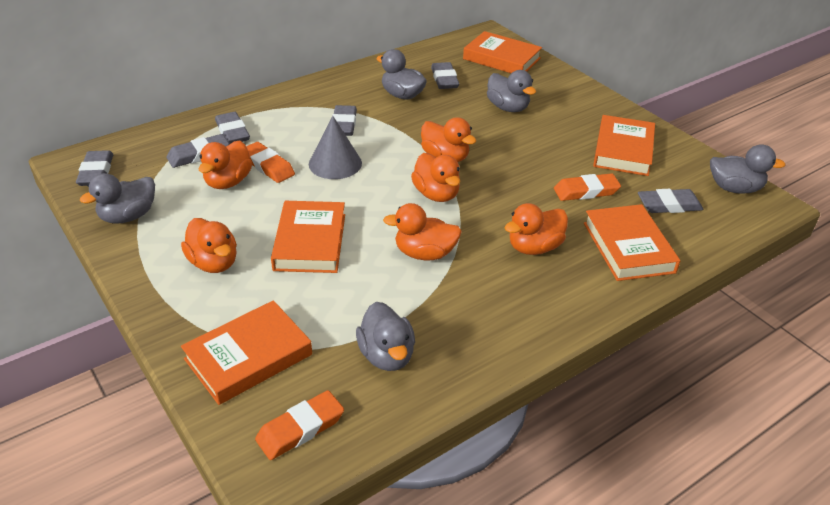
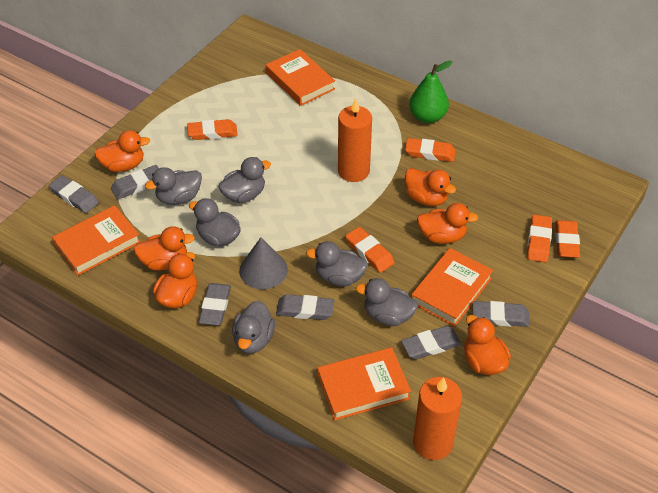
green pear: none = 0 -> [409,61,453,123] = 1
grey duck: [80,173,155,224] [356,302,415,371] [376,49,427,99] [487,70,536,112] [710,144,786,194] = 5 -> [145,167,202,205] [189,198,241,247] [218,157,271,203] [232,301,275,354] [306,241,368,286] [356,278,418,326] = 6
orange book: [181,300,312,405] [271,201,345,273] [463,31,542,73] [584,204,680,281] [593,115,655,176] = 5 -> [52,205,140,276] [266,49,335,106] [317,347,411,421] [411,248,493,327] = 4
orange candle: none = 0 -> [338,98,372,182] [413,377,462,460] = 2
orange eraser: [246,142,295,183] [255,390,344,460] [554,173,621,201] = 3 -> [187,119,237,140] [345,227,394,273] [405,138,456,162] [527,214,552,262] [555,220,580,258] = 5

